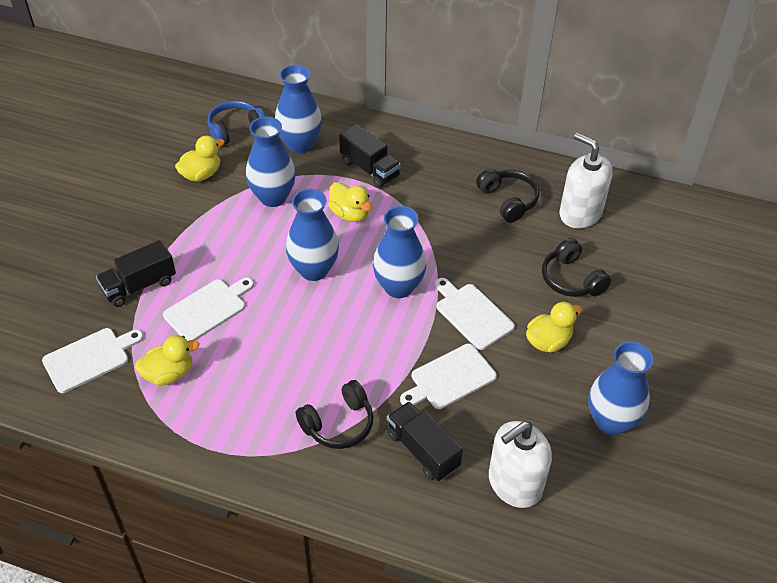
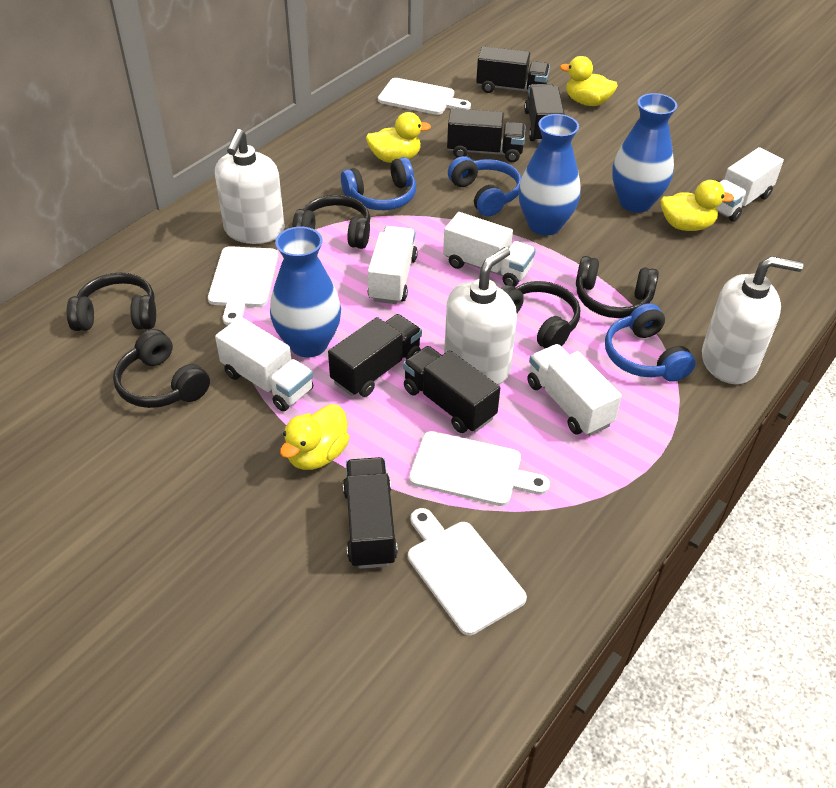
black headphones: [296,380,374,449] [476,169,539,223] [542,238,611,297] = 3 -> [66,273,156,331] [113,329,210,408] [292,195,370,249] [500,281,580,349] [576,256,659,318] = 5
black truck: [96,240,176,307] [339,124,401,188] [387,402,463,481] = 3 -> [328,314,422,397] [343,457,398,569] [403,346,500,433] [447,108,525,162] [476,46,550,93] [524,84,565,143] = 6
blue headphones: [207,100,266,146] = 1 -> [341,157,416,210] [448,156,522,216] [605,303,696,382] = 3
blue vase: [246,117,296,207] [275,64,322,153] [286,189,339,281] [373,206,426,298] [588,341,653,435] = 5 -> [270,227,341,357] [519,114,580,235] [612,93,677,213] = 3
white soap dispenser: [489,421,552,508] [560,133,613,229] = 2 -> [215,129,285,244] [444,247,517,385] [702,256,803,384] = 3
white truck: none = 0 -> [215,317,313,411] [367,226,418,304] [443,212,536,287] [527,344,622,436] [716,147,784,222] = 5

